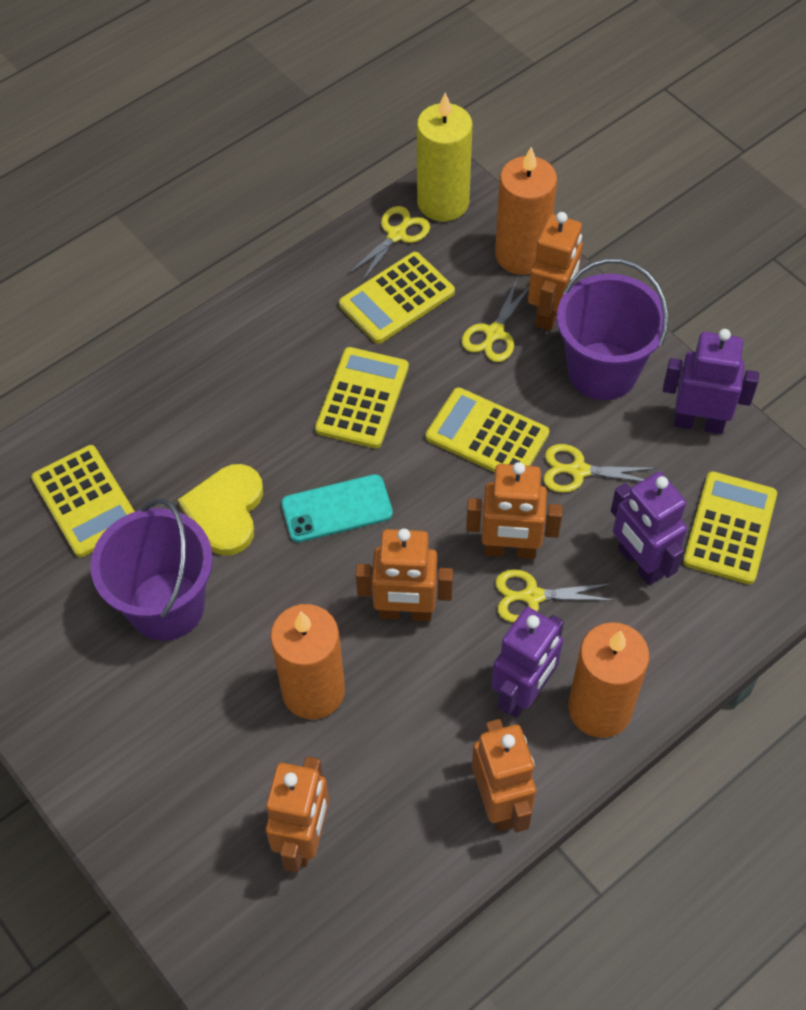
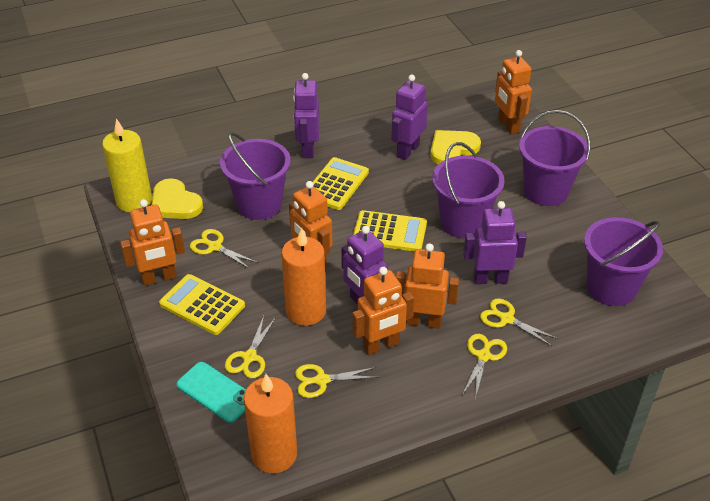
orange candle: [270,604,345,719] [495,147,557,275] [568,622,649,738] = 3 -> [244,374,297,473] [281,228,326,326] = 2
purple bucket: [90,498,213,641] [557,258,669,400] = 2 -> [220,132,291,220] [432,142,504,238] [519,110,591,206] [584,217,663,306] = 4
purple robot: [491,607,564,718] [611,472,687,585] [663,329,759,434] = 3 -> [293,73,319,158] [341,226,388,304] [392,75,428,160] [463,201,527,284] = 4
yellow calculator: [31,445,135,557] [315,347,409,449] [339,252,455,344] [426,387,549,472] [683,471,777,585] = 5 -> [159,274,245,335] [313,157,369,210] [353,210,427,252] = 3
yellow heart: [178,464,263,555] = 1 -> [151,178,203,219] [430,130,481,164] = 2
yellow scissors: [348,206,430,283] [461,279,529,362] [495,569,615,623] [543,444,657,493] = 4 -> [190,229,258,269] [225,316,276,378] [295,364,379,398] [462,334,507,399] [480,299,558,346] = 5

